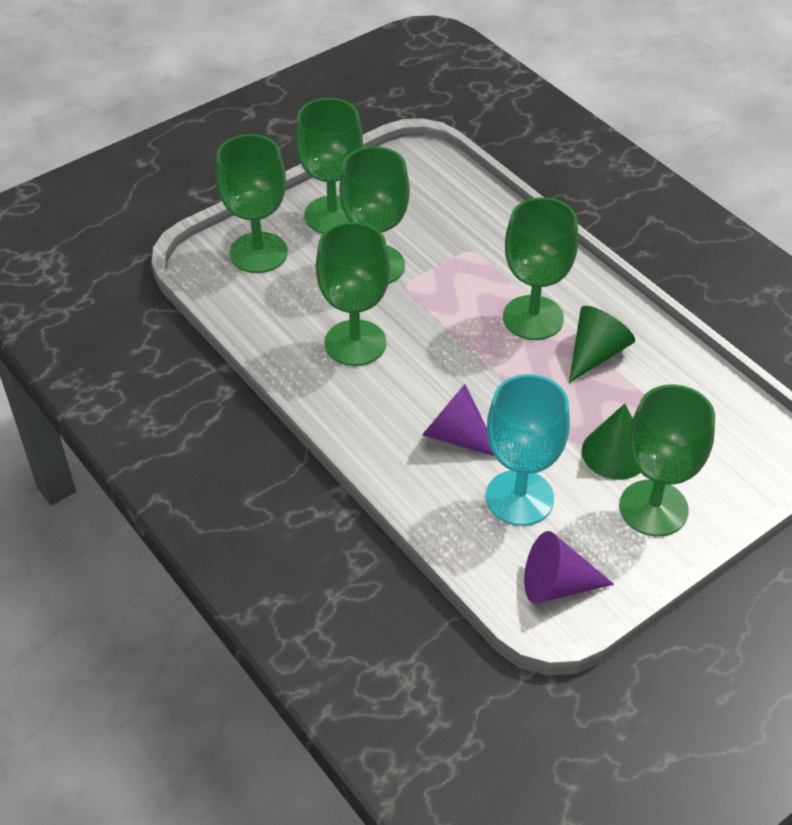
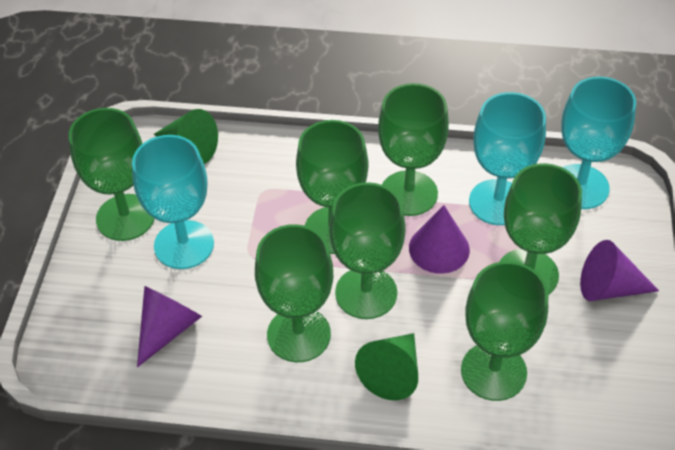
green goblet: [216,134,288,273] [295,98,363,234] [316,222,390,366] [339,146,410,284] [503,197,578,340] [619,385,715,536] = 6 -> [69,108,155,241] [255,224,333,362] [296,120,369,254] [329,182,406,319] [378,83,449,216] [461,261,548,401] [500,163,582,295] = 7
purple cone: [422,384,494,456] [524,531,614,604] = 2 -> [137,286,202,367] [409,205,470,274] [580,240,659,301] = 3
turquoise goblet: [486,374,570,526] = 1 -> [132,135,214,269] [469,92,546,225] [561,76,636,209] = 3

